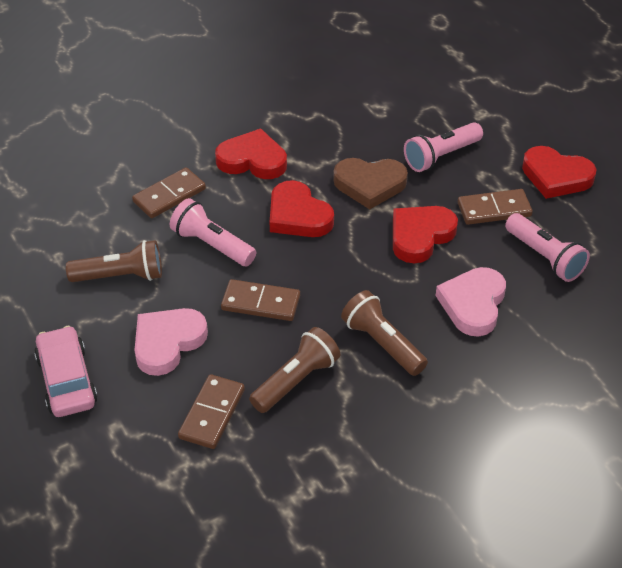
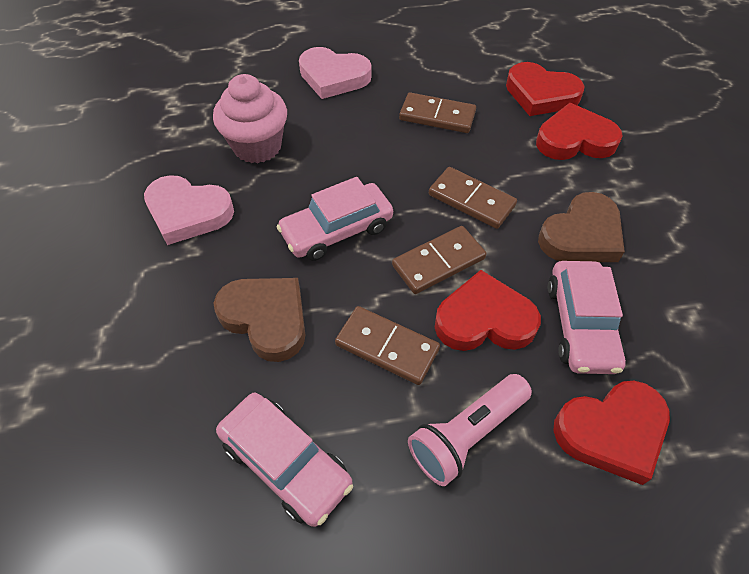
brown flashlight: [66,240,162,282] [249,327,340,413] [341,290,428,376] = 3 -> none = 0
brown heart: [333,158,408,209] = 1 -> [214,278,305,362] [538,192,625,262] = 2
pink car: [34,326,98,417] = 1 -> [216,393,353,527] [276,177,393,261] [548,261,626,374] = 3
pink cupcake: none = 0 -> [213,74,287,163] = 1
pink flashlight: [170,198,256,266] [404,122,483,172] [505,213,590,282] = 3 -> [408,374,532,486] = 1

